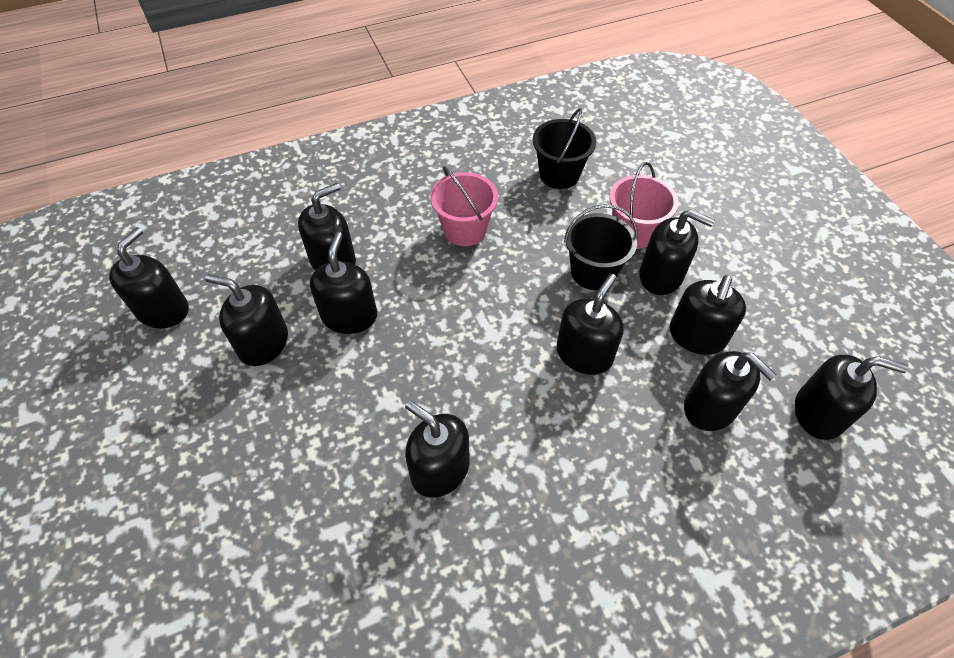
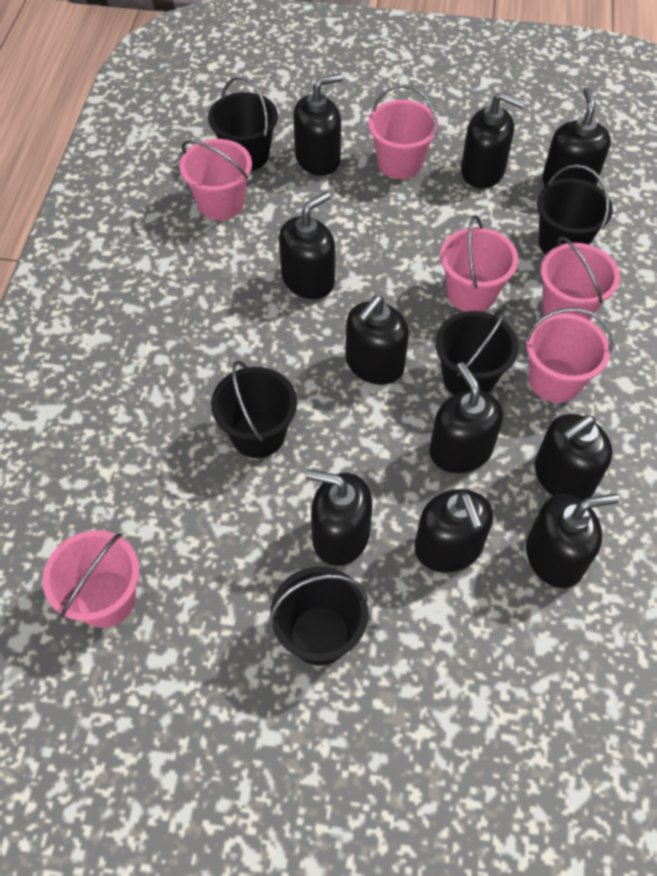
black bucket: [533,108,596,189] [564,204,638,290] = 2 -> [208,76,278,171] [211,361,297,458] [270,567,368,665] [435,309,519,395] [537,164,613,254] = 5
pink bucket: [430,166,498,246] [609,162,678,249] = 2 -> [42,530,140,628] [179,139,252,220] [368,84,439,179] [440,215,518,312] [525,308,613,403] [540,237,620,320] = 6

